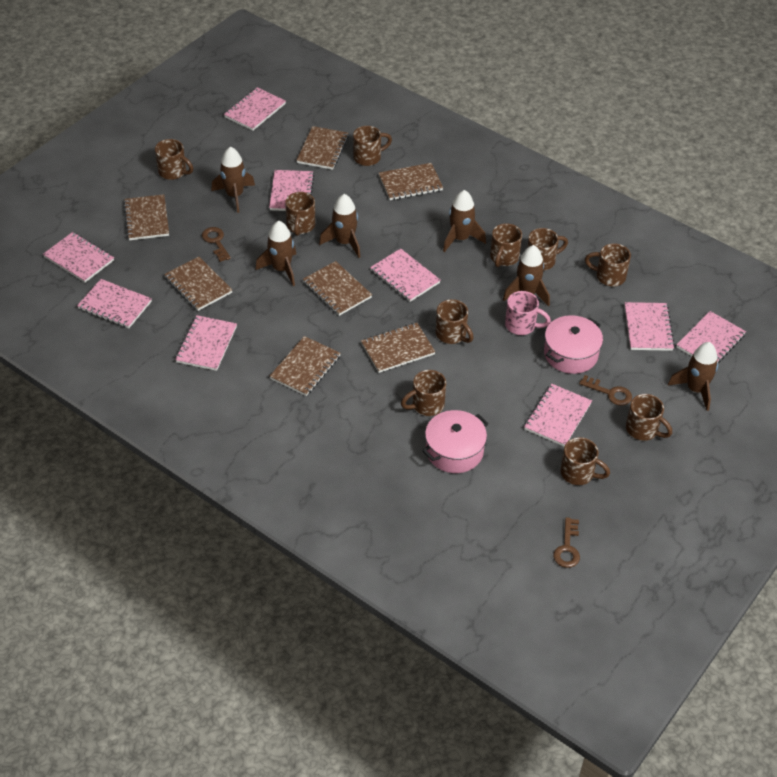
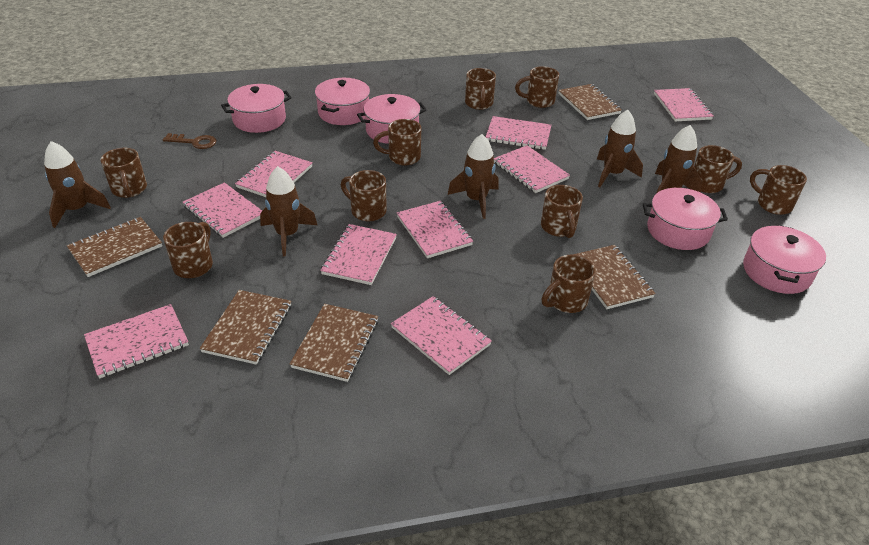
brown key: [202,227,231,262] [553,517,580,568] [579,375,632,406] = 3 -> [163,133,217,149] = 1
brown notebook: [123,194,169,240] [164,257,232,311] [270,336,341,396] [296,126,349,170] [303,261,372,316] [361,323,435,373] [379,163,443,200] = 7 -> [67,217,162,277] [200,290,291,365] [290,304,378,382] [558,84,622,120] [572,245,656,309] = 5
brown rocket: [211,147,255,213] [255,221,296,286] [319,194,360,258] [443,190,486,252] [503,245,550,307] [668,342,718,411] = 6 -> [44,141,111,228] [260,166,317,256] [447,134,499,219] [597,110,643,187] [655,125,702,194] = 5
pink mug: [505,291,551,335] = 1 -> none = 0
pink pot: [423,410,489,473] [544,315,603,374] = 2 -> [221,84,292,133] [315,78,370,125] [357,94,427,144] [643,188,728,250] [743,225,826,294] = 5

